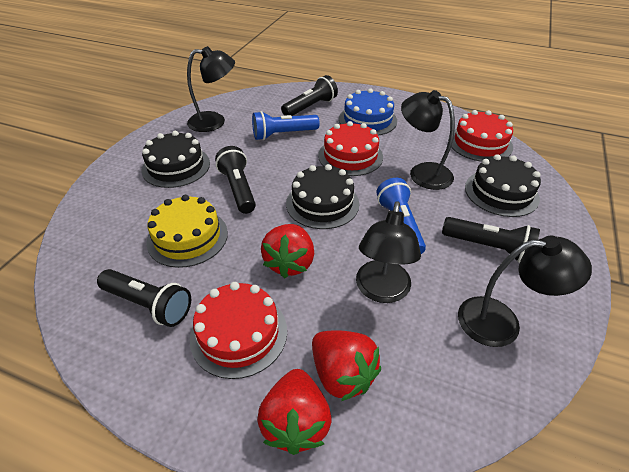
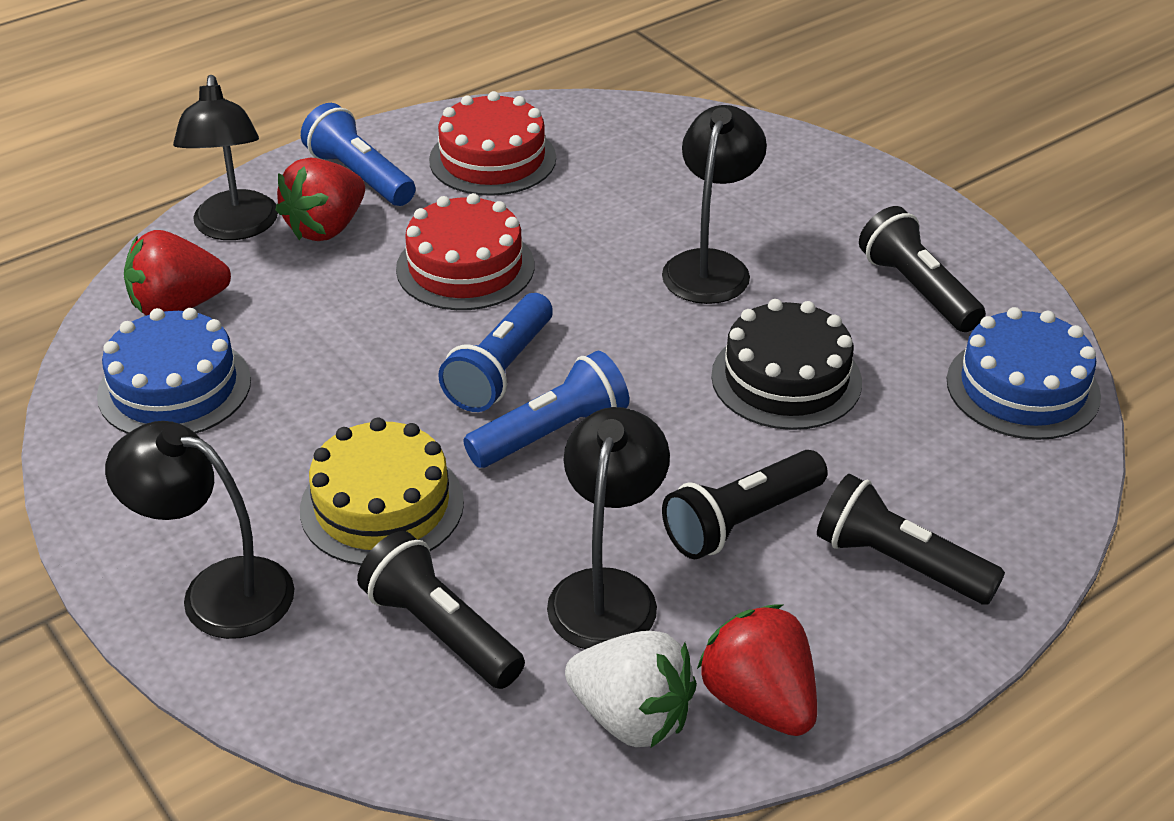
black cake: [142,131,210,188] [286,164,359,229] [465,154,541,217] = 3 -> [711,299,862,430] = 1
blue cake: [339,88,397,136] = 1 -> [97,308,251,434] [947,307,1101,440] = 2
blue flashlight: [252,111,320,140] [377,178,426,254] = 2 -> [301,103,416,206] [438,293,553,412] [463,351,629,468] = 3
red cake: [190,282,287,379] [318,121,383,176] [448,110,513,162] = 3 -> [396,193,534,310] [429,91,556,196] = 2
white strawberry: none = 0 -> [565,631,697,748] = 1

